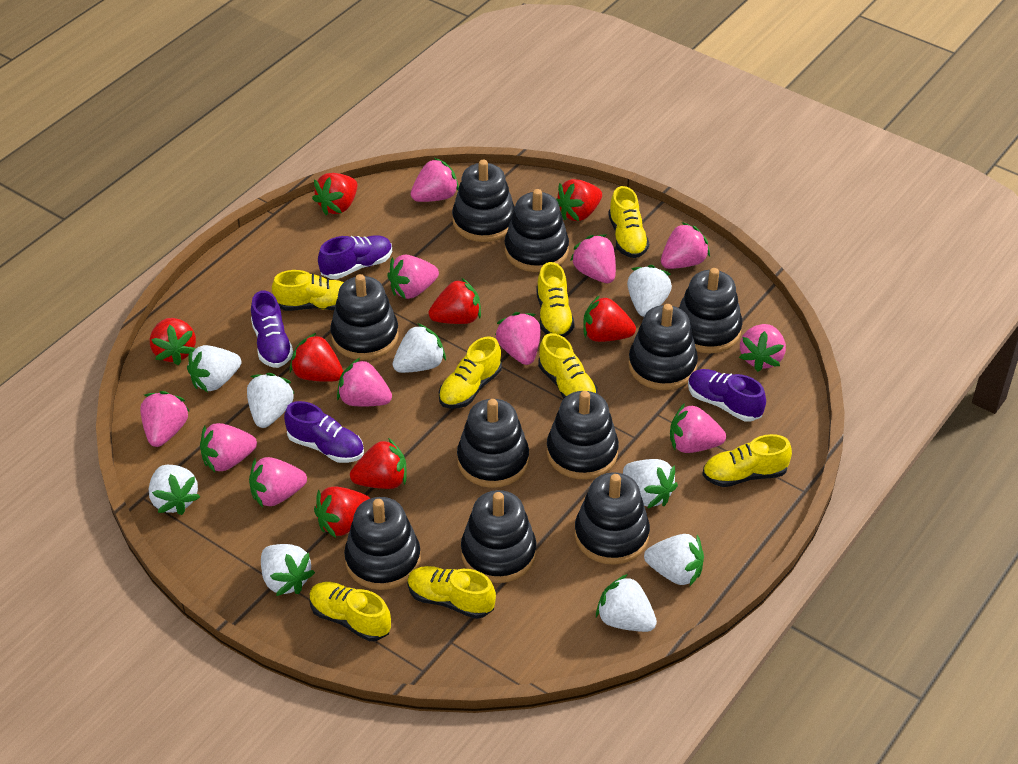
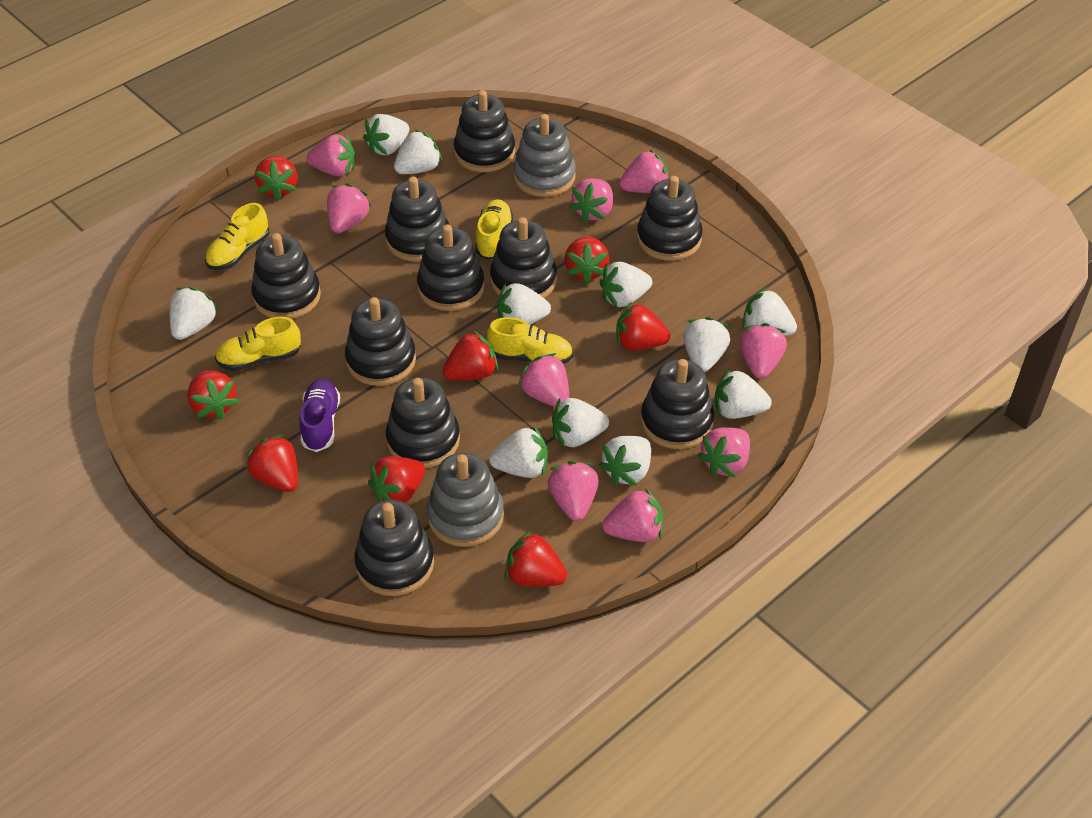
grey stacking toy: none = 0 -> [427,453,504,547] [513,114,576,197] = 2
pink strawberry: [140,391,190,447] [200,423,257,472] [249,457,307,507] [337,358,392,407] [387,255,439,299] [411,158,459,202] [495,312,541,365] [570,235,616,283] [661,222,710,269] [670,403,726,453] [739,324,786,372] = 11 -> [306,134,355,177] [327,183,371,233] [518,353,569,407] [548,461,599,521] [570,178,613,223] [602,488,663,542] [619,149,669,193] [697,427,750,477] [739,323,787,379] = 9
purple shoe: [251,290,293,368] [284,401,364,463] [318,235,392,279] [688,369,766,422] = 4 -> [299,379,340,452] = 1
white strawberry: [149,465,200,515] [187,345,241,392] [247,373,295,428] [261,544,315,596] [393,323,446,373] [596,574,657,632] [623,459,678,509] [627,265,672,317] [644,534,704,586] = 9 -> [170,287,219,340] [363,114,409,155] [394,130,442,174] [489,425,548,478] [497,283,551,325] [552,398,609,448] [599,436,651,486] [600,262,652,307] [683,317,730,372] [714,368,772,419] [742,287,797,336] = 11
yellow shoe: [272,270,344,311] [309,582,391,641] [407,566,496,619] [439,337,502,408] [536,262,575,337] [538,333,598,399] [608,186,649,258] [702,434,792,487] = 8 -> [205,203,270,270] [215,317,301,371] [475,199,513,260] [487,317,573,364] = 4

